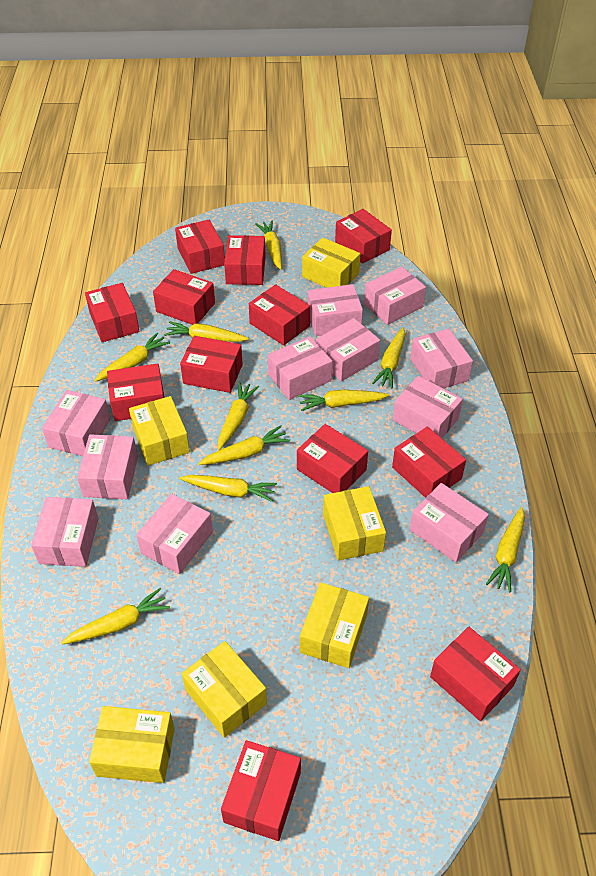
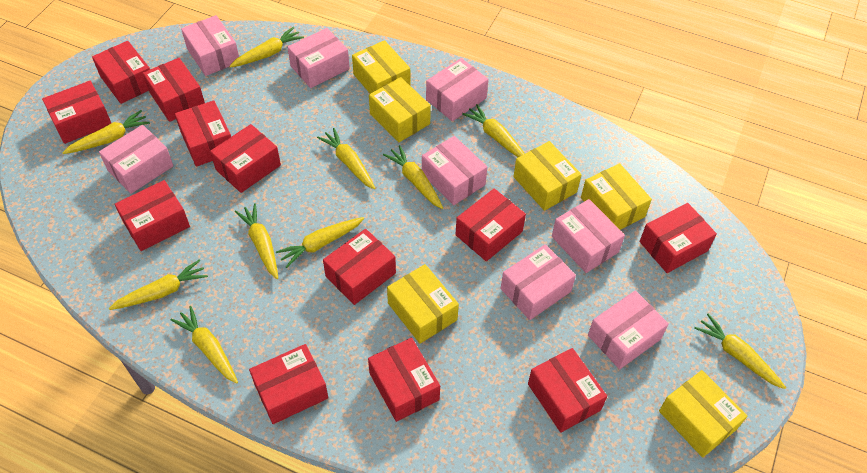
pink box: [31,497,99,567] [42,390,110,456] [77,434,138,499] [136,494,213,574] [268,336,332,400] [307,284,363,336] [316,318,380,381] [364,266,426,325] [393,376,463,438] [410,328,473,388] [410,483,489,562] = 11 -> [99,125,173,194] [181,15,239,76] [287,28,350,88] [422,136,487,205] [426,58,488,121] [500,244,576,320] [552,199,625,273] [588,290,669,369] = 8

